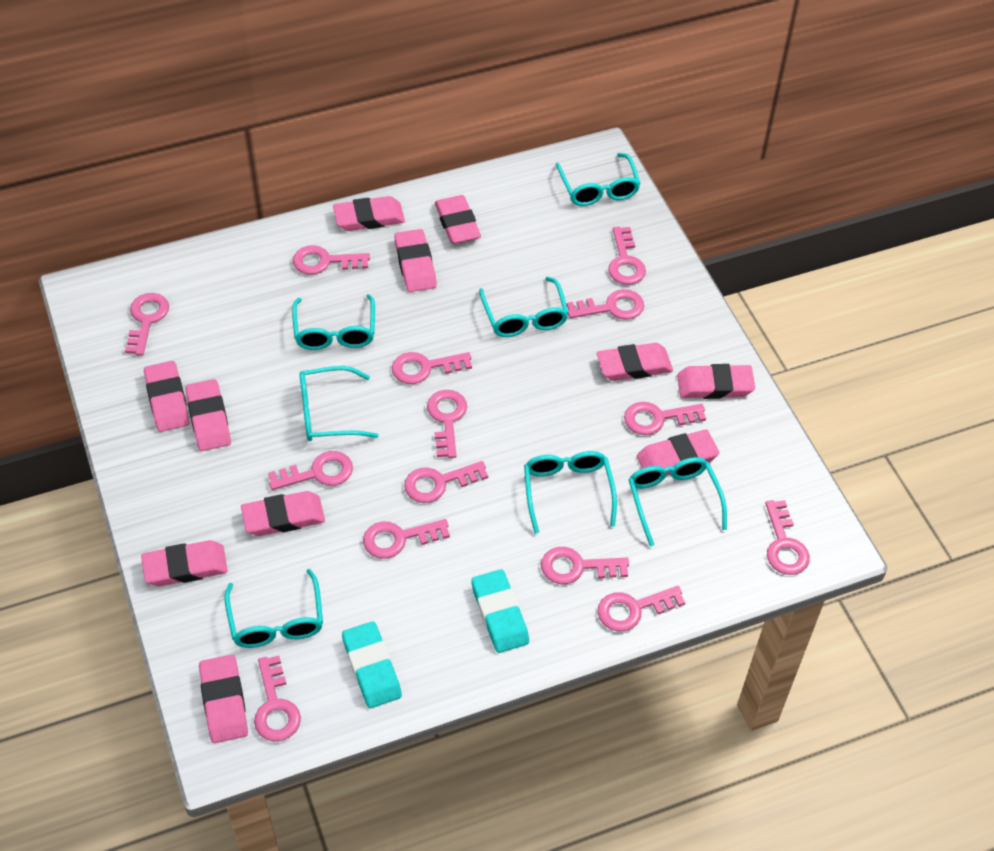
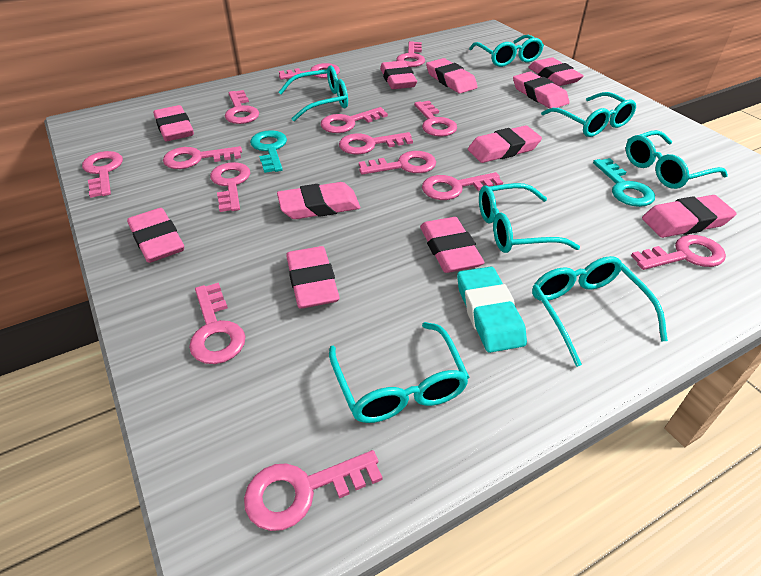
turquoise eraser: [342,621,402,708] [471,569,529,653] = 2 -> [457,267,527,353] = 1
turquoise key: none = 0 -> [250,130,287,173] [593,158,655,207] = 2

